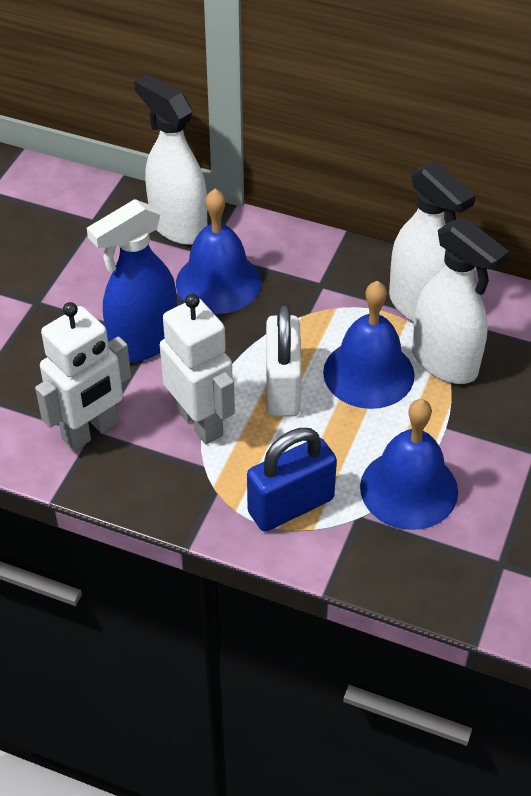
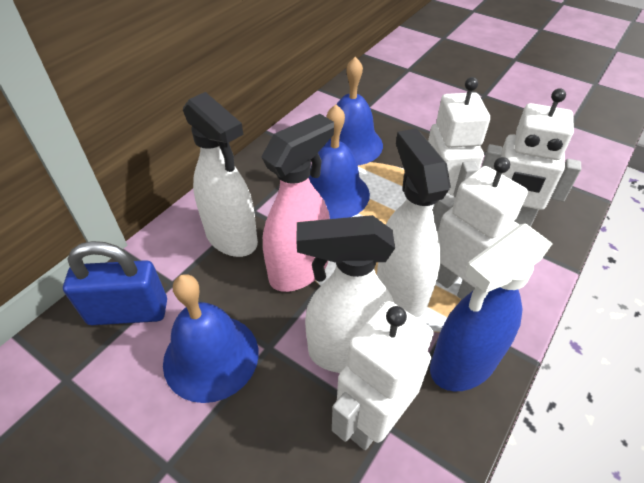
pink spray bottle: none = 0 -> [261,114,334,292] = 1
white padlock: [266,303,302,417] = 1 -> none = 0
white robot: [35,302,131,451] [160,294,235,444] = 2 -> [332,301,434,450] [428,77,490,215] [434,157,528,299] [482,88,581,227] = 4

